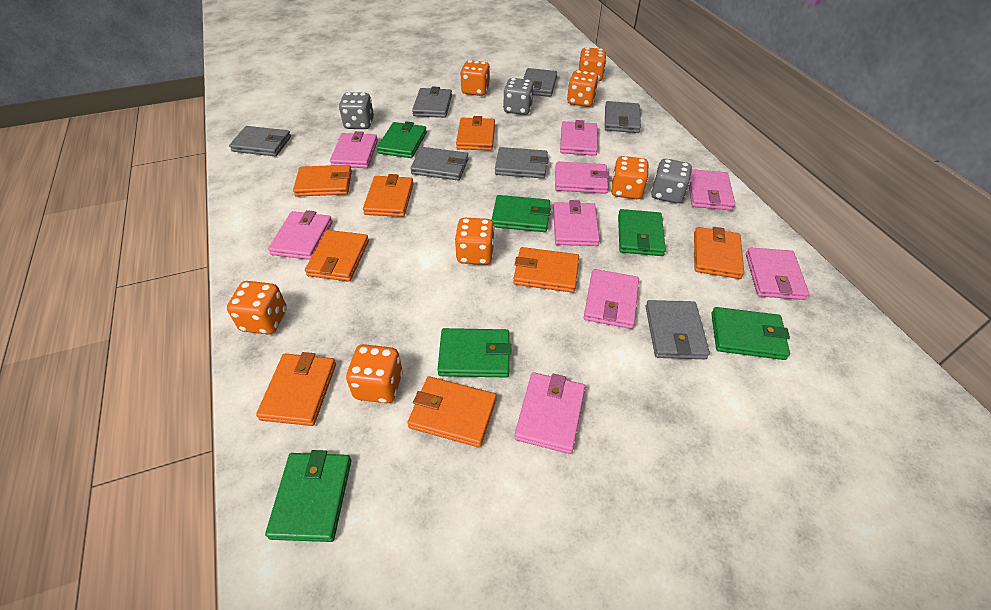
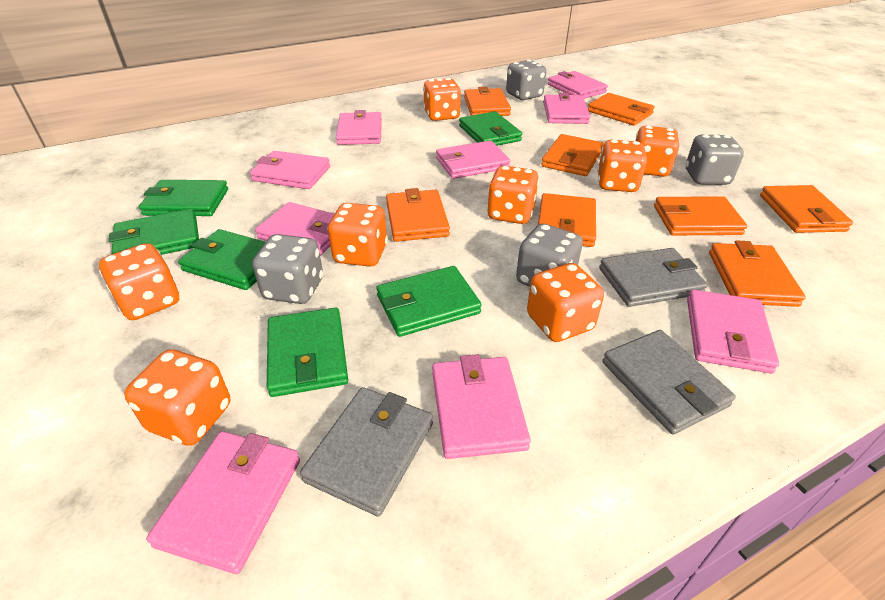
grey dice: [339,92,374,129] [503,78,534,115] [651,159,692,203] = 3 -> [252,234,323,304] [506,60,546,100] [516,224,583,287] [685,134,744,185] = 4
grey wallet: [229,126,291,156] [410,147,468,180] [412,86,452,118] [495,147,549,179] [523,68,557,97] [605,101,641,133] [645,300,710,359] = 7 -> [300,387,433,517] [599,248,708,307] [602,330,736,435] = 3
orange dice: [227,281,287,334] [346,344,403,403] [455,218,495,265] [460,60,490,96] [567,70,599,107] [579,48,606,81] [611,156,649,199] = 7 -> [99,243,179,320] [124,349,230,446] [328,203,388,267] [423,78,461,121] [487,166,539,224] [527,263,604,342] [597,140,647,192] [635,126,680,177] = 8

